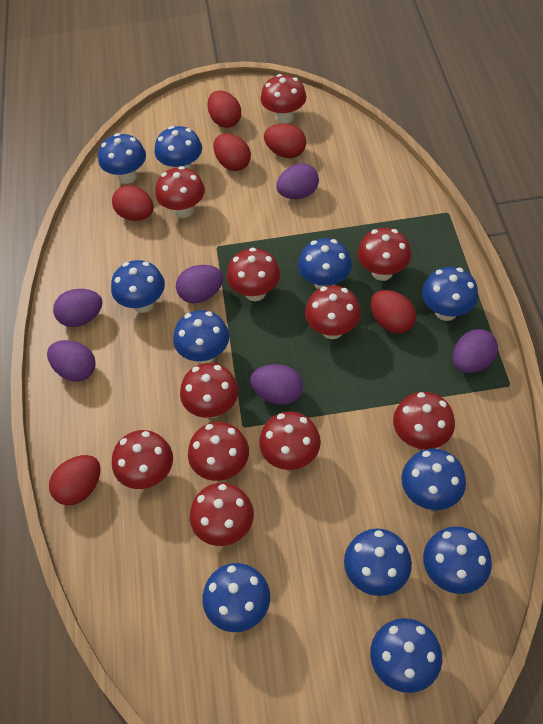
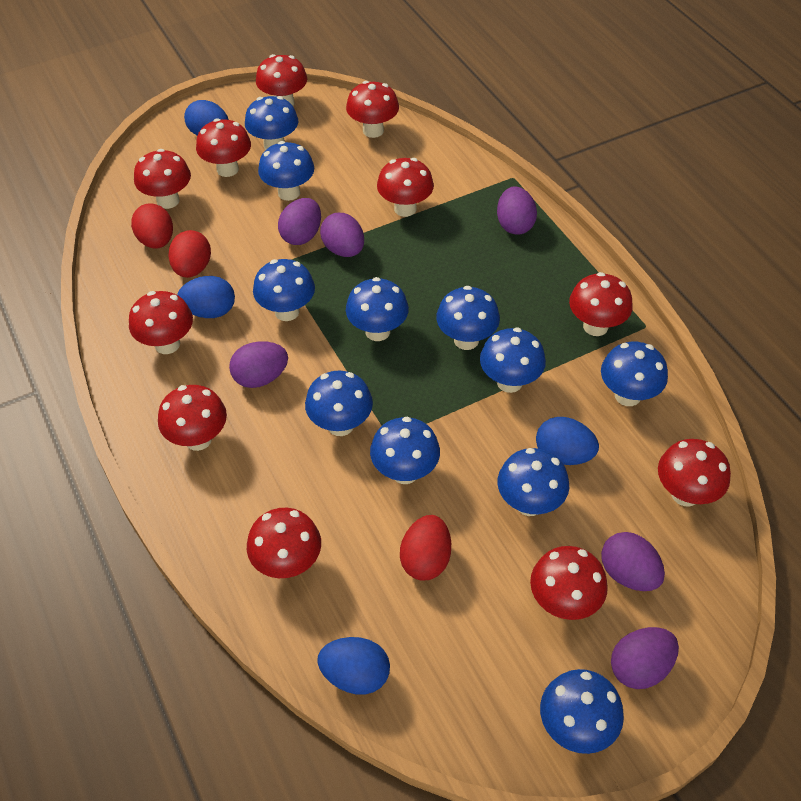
blue egg: none = 0 -> [177,276,235,318] [184,100,229,135] [317,637,390,695] [536,417,599,465] = 4
red egg: [49,455,100,505] [112,185,154,221] [207,90,241,128] [213,133,251,171] [264,124,306,158] [370,290,416,334] = 6 -> [131,203,173,249] [168,230,211,278] [400,515,451,581] = 3

